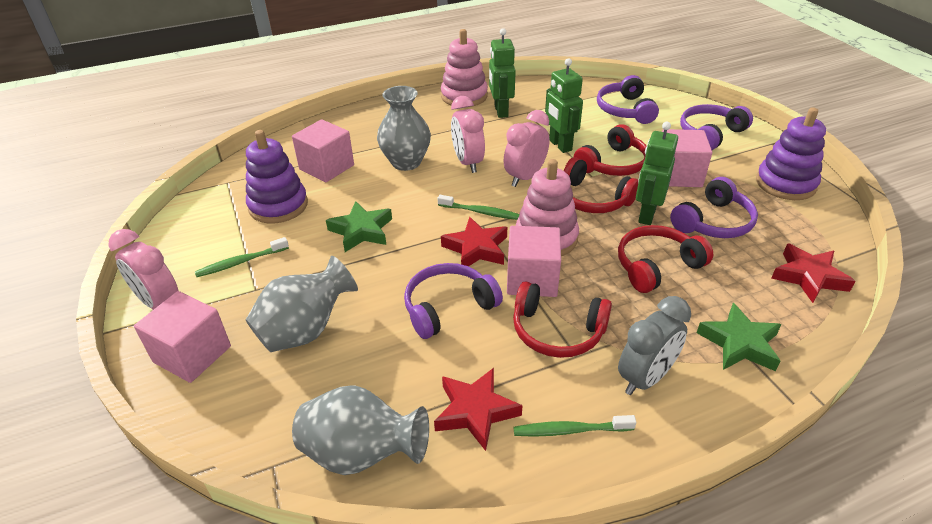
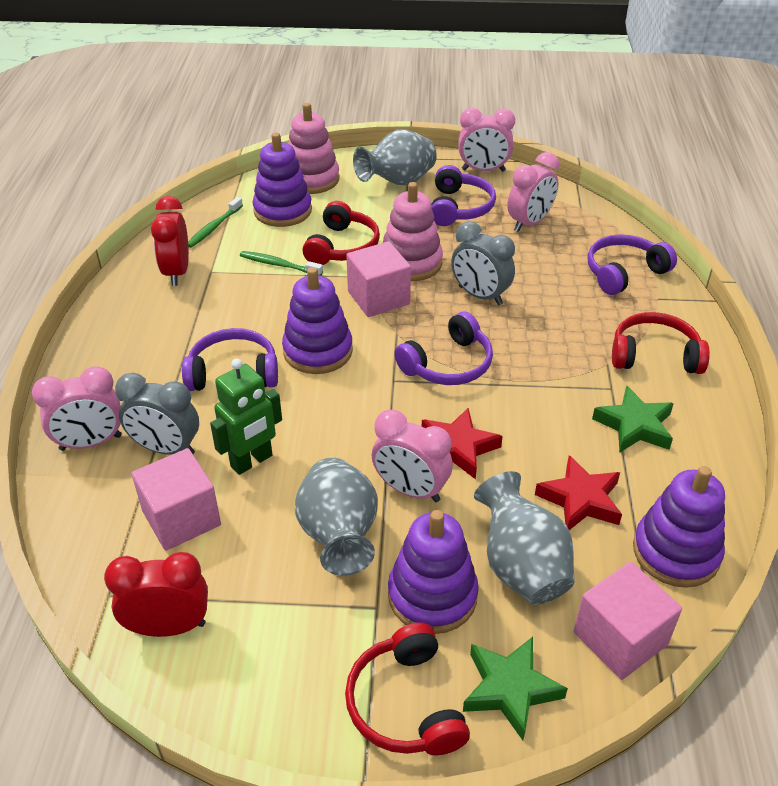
green robot: [489,28,516,118] [545,58,583,153] [636,122,678,225] = 3 -> [210,358,282,475] = 1
green toothbrush: [195,237,289,277] [438,195,519,220] [514,415,636,437] = 3 -> [188,197,243,248] [240,251,323,276] = 2
grey clock: [618,296,691,395] = 1 -> [115,373,199,455] [451,221,515,305] = 2
pink clock: [109,229,179,310] [451,96,485,173] [504,110,549,187] = 3 -> [32,366,122,451] [372,410,453,502] [459,108,515,172] [508,152,559,232] = 4
pink cube: [134,291,231,383] [292,119,354,183] [507,226,561,297] [662,129,712,187] = 4 -> [131,448,221,551] [346,241,411,317] [574,562,682,680] = 3
purple stacking toy: [246,130,308,224] [756,107,826,200] = 2 -> [253,132,312,227] [282,267,353,374] [388,510,479,634] [633,466,725,588] = 4
red clock: none = 0 -> [104,552,208,637] [151,196,189,286] = 2
red headphones: [513,281,612,358] [564,157,638,213] [574,124,646,176] [618,225,713,293] = 4 -> [302,201,380,265] [345,623,470,755] [612,312,710,374] = 3
red star: [434,368,523,451] [441,217,507,267] [771,243,855,303] = 3 -> [422,408,503,479] [535,455,622,530] = 2

